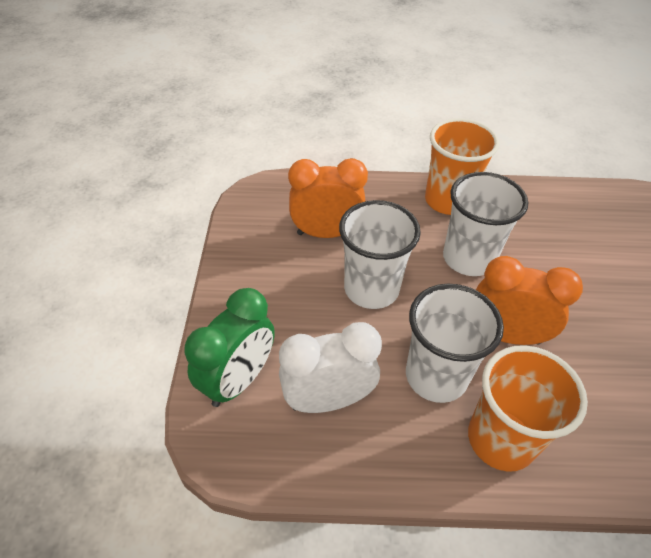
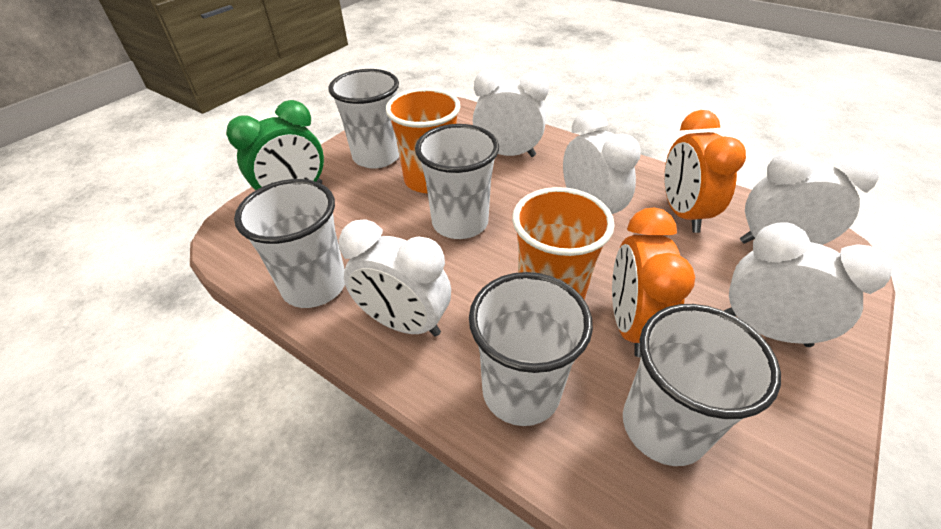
white clock: [279,322,382,413] = 1 -> [339,219,451,337] [473,69,549,157] [563,110,641,214] [724,222,892,347] [740,150,879,245] = 5
white cup: [339,200,421,309] [406,284,504,403] [443,172,528,276] = 3 -> [234,179,345,308] [328,69,399,169] [415,124,499,239] [469,272,593,426] [623,304,781,466] = 5

